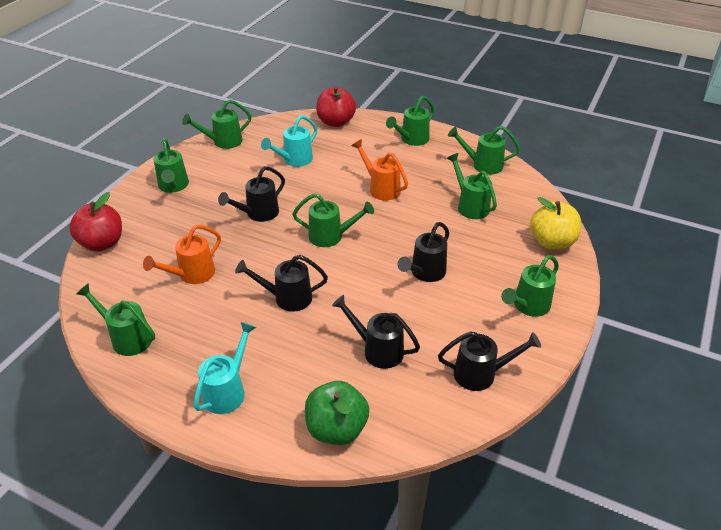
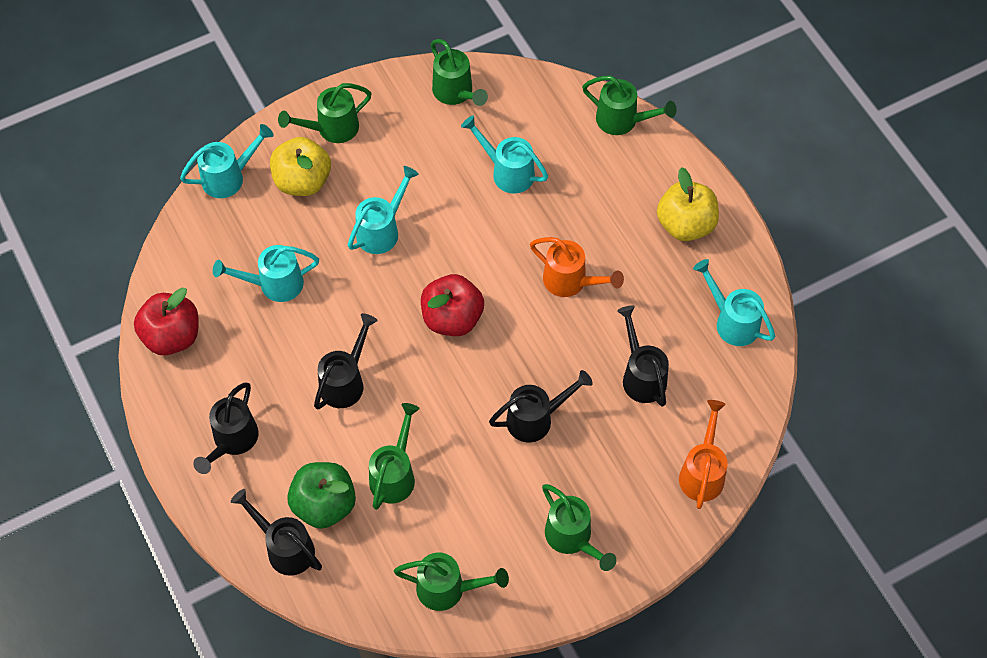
green watering can: [76,283,155,356] [154,138,189,193] [182,99,252,149] [292,193,374,247] [386,96,435,146] [447,153,497,219] [448,126,520,174] [501,255,559,317] = 8 -> [278,83,372,143] [369,403,420,510] [394,552,509,611] [431,39,488,106] [542,484,617,571] [582,76,677,135] = 6
turquoise watering can: [194,322,256,414] [261,115,317,167] = 2 -> [180,124,274,198] [213,245,319,302] [348,166,419,254] [461,115,548,194] [693,259,775,346] = 5
yellow apple: [530,197,581,249] = 1 -> [270,137,331,196] [657,167,719,241] = 2

